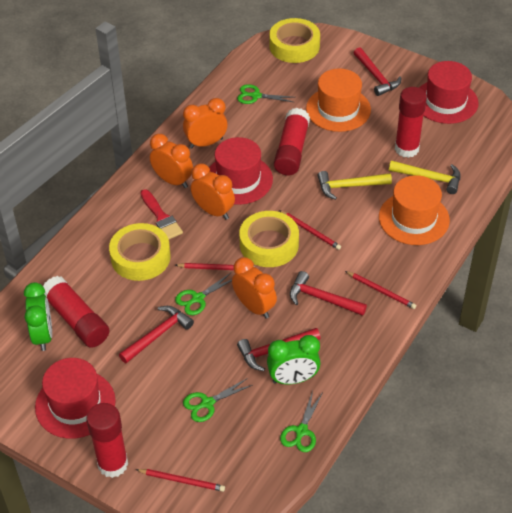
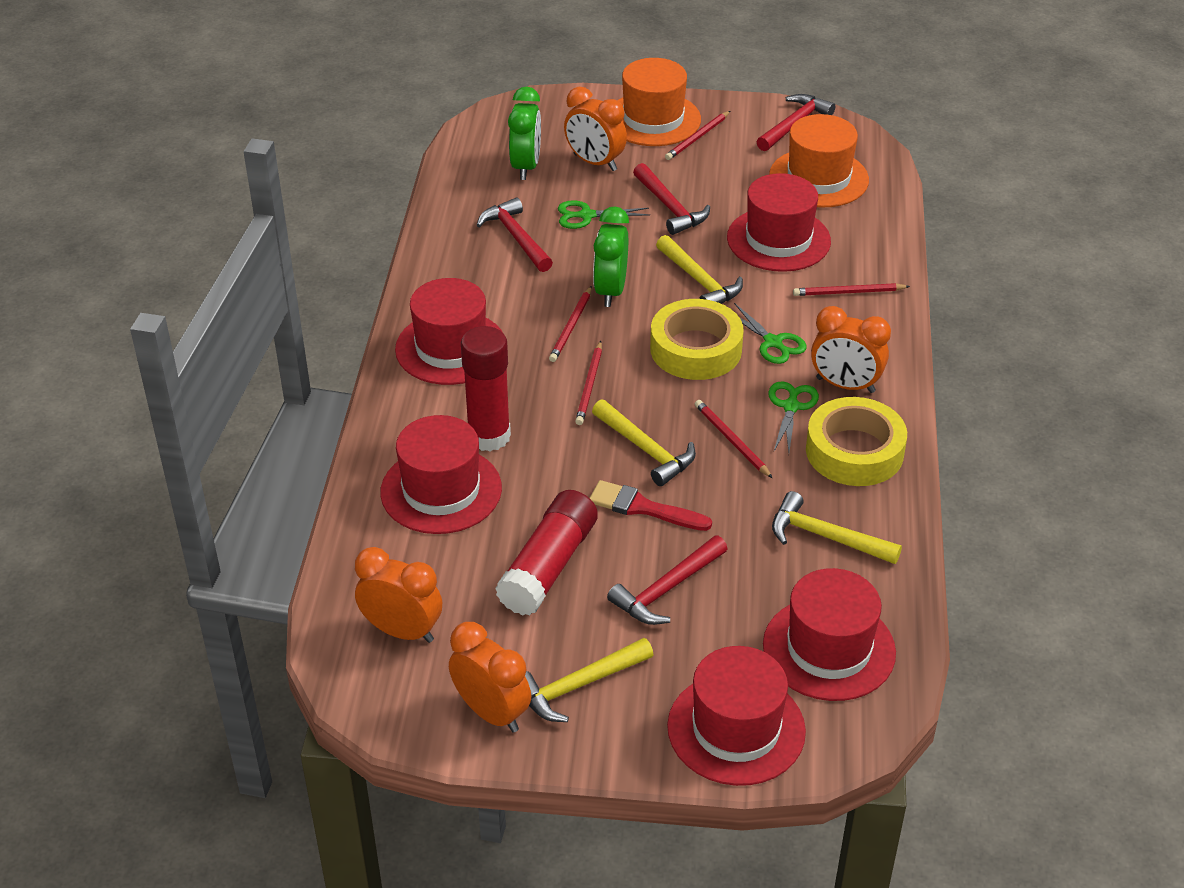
green scissors: [175,273,232,315] [183,378,252,422] [237,84,293,104] [280,391,323,452] = 4 -> [558,200,650,229] [734,303,807,364] [769,381,819,452] = 3
red glue stick: [43,276,110,348] [86,403,128,478] [274,108,310,176] [395,87,427,158] = 4 -> [461,326,511,451] [495,490,598,615] = 2
red hat: [35,358,116,439] [209,137,273,205] [419,61,478,124] = 3 -> [380,415,502,534] [395,278,502,385] [667,646,806,786] [727,173,831,272] [763,568,896,701] = 5
red pencil: [136,469,225,492] [175,263,255,270] [279,210,341,250] [345,271,416,309] = 4 -> [549,287,592,362] [575,341,602,425] [665,111,730,160] [695,400,772,478] [793,283,910,296] = 5
yellow hammer: [317,171,392,200] [389,160,460,194] = 2 -> [525,638,654,722] [592,399,696,486] [656,235,743,304] [772,491,902,564] = 4
yellow tape: [109,223,171,281] [239,211,299,267] [269,18,320,63] = 3 -> [650,299,744,380] [806,397,907,486] = 2

